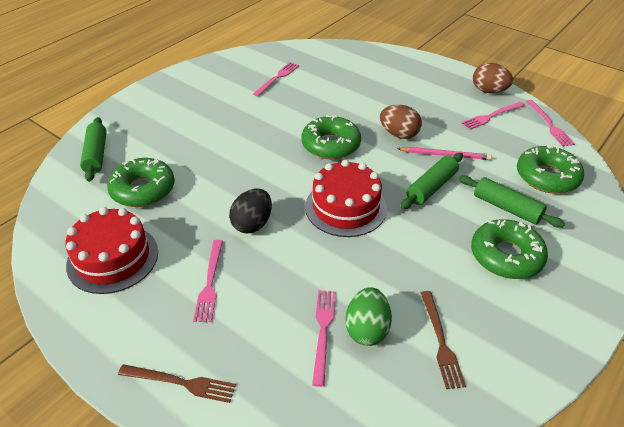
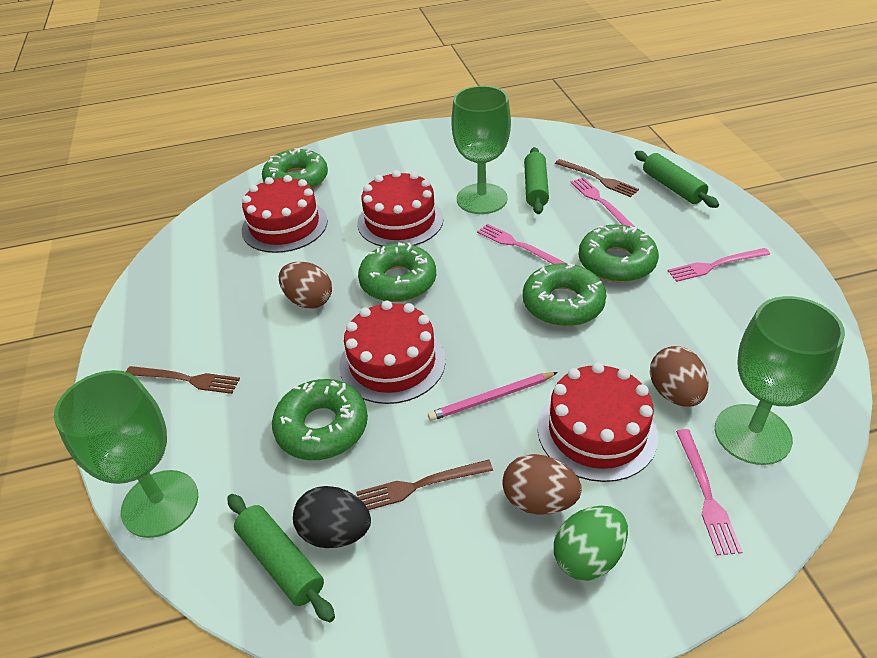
brown egg: [380,105,422,139] [473,63,513,93] = 2 -> [279,261,332,309] [502,454,582,515] [650,346,709,407] = 3
brown fork: [118,364,236,403] [420,291,466,389] = 2 -> [126,366,240,394] [356,460,493,510] [555,159,639,197] = 3
green donut: [107,158,175,207] [302,115,361,159] [471,219,548,279] [517,145,584,193] = 4 -> [262,148,328,189] [272,379,368,460] [358,242,436,302] [523,263,606,326] [578,224,659,282] = 5
green goblet: none = 0 -> [54,370,198,538] [451,85,511,214] [715,296,845,465] = 3
pink fork: [193,240,223,322] [253,62,299,97] [312,290,336,387] [461,102,525,130] [526,100,575,147] = 5 -> [477,224,565,264] [570,177,635,227] [668,248,770,282] [676,429,742,556] = 4
red cake: [65,207,158,294] [305,160,387,237] = 2 -> [242,175,328,253] [339,301,446,404] [357,170,444,247] [538,362,658,482] = 4

